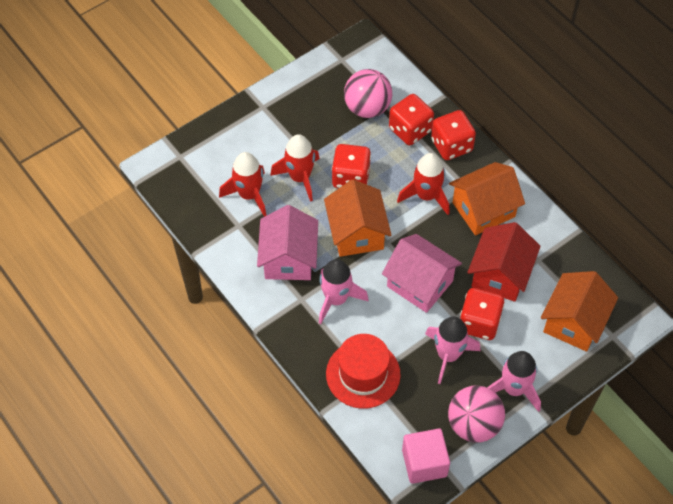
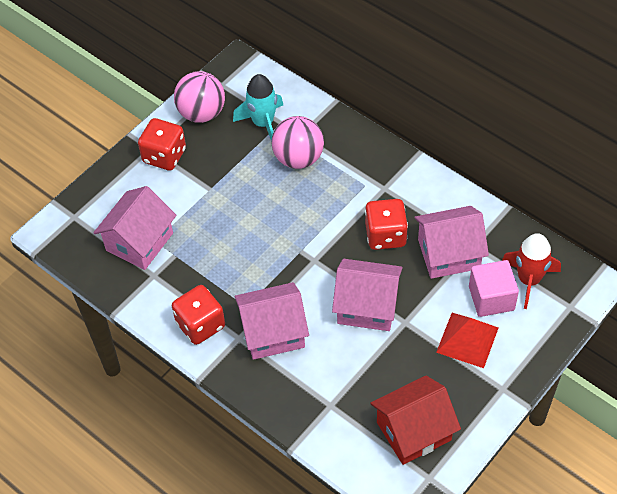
orange house: [324,179,391,257] [449,162,525,235] [541,271,618,352] = 3 -> none = 0
pink house: [257,205,318,280] [382,234,462,313] = 2 -> [93,186,177,270] [235,282,309,360] [332,259,403,331] [414,206,489,279] = 4
pink rocket: [319,259,369,324] [425,316,481,384] [487,351,541,412] = 3 -> none = 0
red dice: [332,144,371,189] [389,94,434,145] [431,110,476,160] [460,288,504,340] = 4 -> [138,118,186,171] [172,285,225,345] [365,199,408,250] = 3
red hat: [326,334,401,409] = 1 -> none = 0
red pyramid: none = 0 -> [436,313,498,368] = 1
red rocket: [219,152,267,217] [270,134,320,202] [397,153,450,215] = 3 -> [502,233,561,309] = 1
turquoise rocket: none = 0 -> [233,74,283,141] = 1

